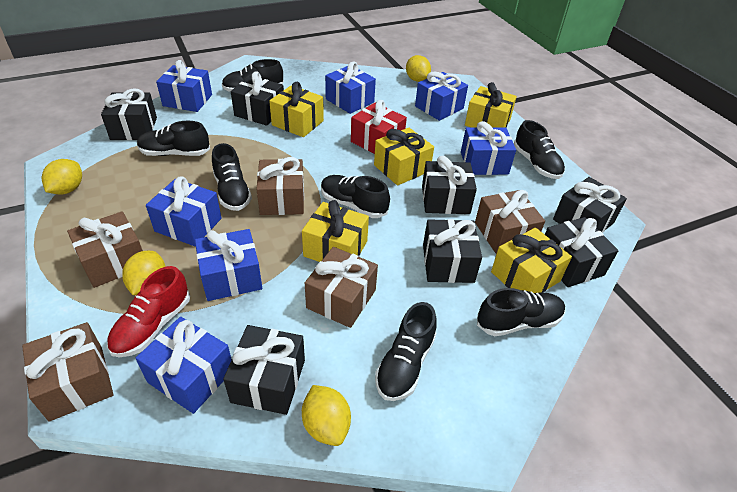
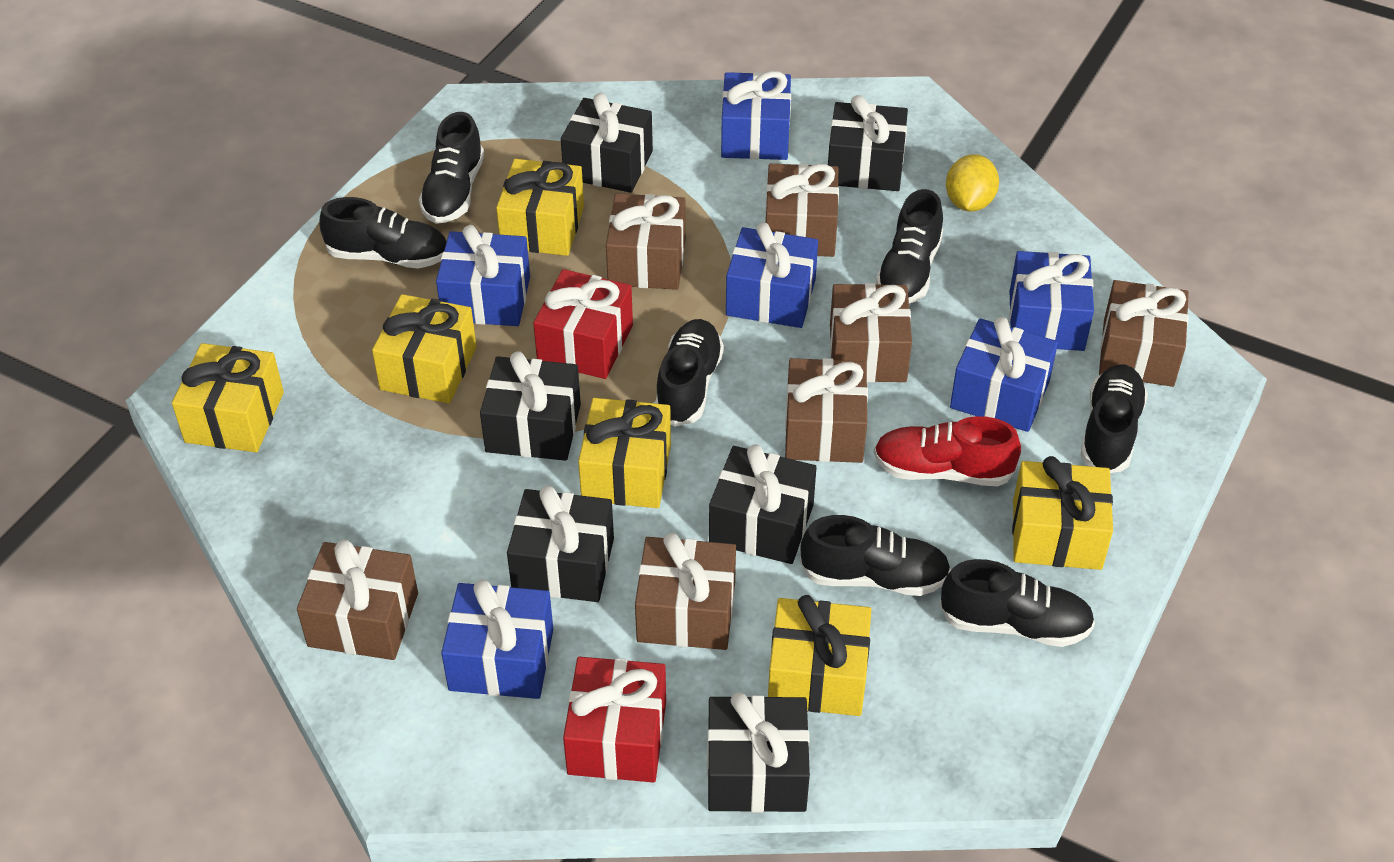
black gift: [101,88,157,140] [223,325,305,415] [231,71,284,126] [422,156,477,214] [423,219,482,283] [545,217,619,287] [553,177,627,233] = 7 -> [480,351,581,461] [507,485,614,602] [561,93,653,193] [707,692,810,813] [709,444,817,564] [828,95,908,191] = 6
blue gift: [136,317,232,414] [146,177,222,246] [156,60,212,112] [195,229,262,301] [325,62,376,114] [415,72,468,121] [461,121,516,175] = 7 -> [436,225,530,326] [441,579,553,699] [721,71,791,160] [726,223,818,328] [950,317,1058,432] [1009,251,1094,351] = 6
brown gift: [22,322,113,422] [67,211,143,288] [256,157,304,215] [305,247,378,328] [475,190,545,254] = 5 -> [297,539,418,660] [606,193,686,290] [635,533,736,650] [765,163,839,257] [785,358,868,463] [830,283,912,382] [1099,280,1189,387] = 7
red gift: [351,100,407,154] = 1 -> [533,269,633,379] [563,657,666,783] = 2
yellow gift: [269,82,324,137] [302,200,369,262] [374,128,434,186] [465,82,517,127] [491,228,572,293] = 5 -> [172,343,284,452] [372,294,476,403] [496,159,584,256] [578,398,671,508] [768,595,871,716] [1012,456,1113,570] = 6
yellow lemon: [42,159,82,195] [122,251,166,295] [302,385,351,446] [406,55,431,82] = 4 -> [946,154,999,212] = 1

